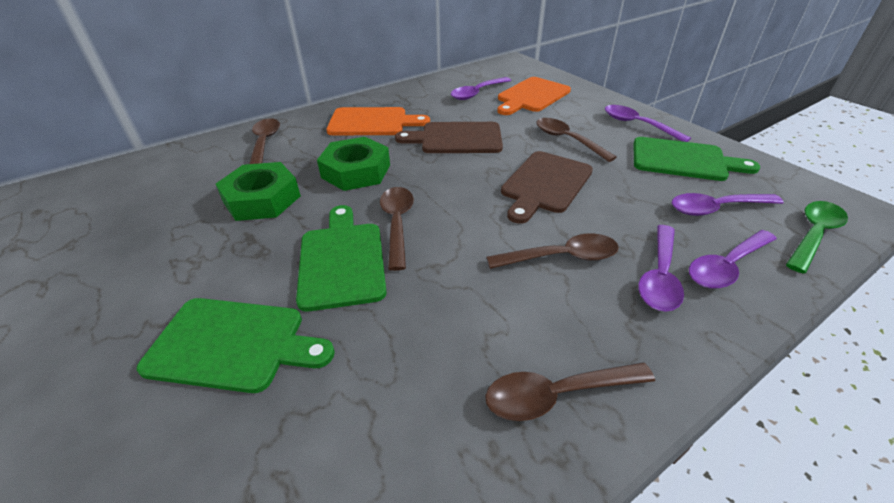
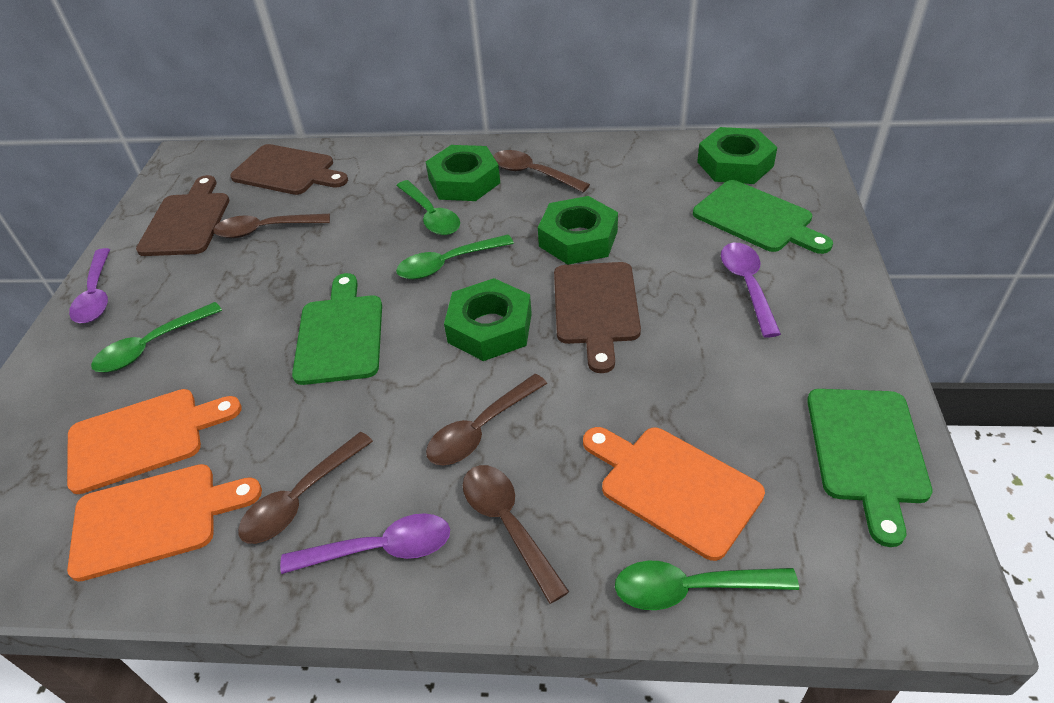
brown cutting board: [395,122,503,153] [501,151,593,224] = 2 -> [136,175,229,256] [230,144,348,195] [554,262,641,373] = 3
green nut: [216,162,301,221] [317,137,390,191] = 2 -> [426,145,500,201] [444,278,532,361] [538,196,618,265] [697,127,777,184] = 4
green spoon: [786,201,848,273] = 1 -> [91,302,222,372] [396,235,514,280] [397,180,460,235] [615,561,799,610] = 4
orange cutting board: [326,107,430,135] [497,77,571,115] = 2 -> [67,389,242,494] [67,464,262,582] [583,427,765,561] = 3
purple spoon: [451,77,511,100] [605,105,691,142] [638,225,684,312] [672,193,783,216] [689,230,777,288] = 5 -> [69,248,110,323] [280,513,450,574] [721,243,781,338] = 3

